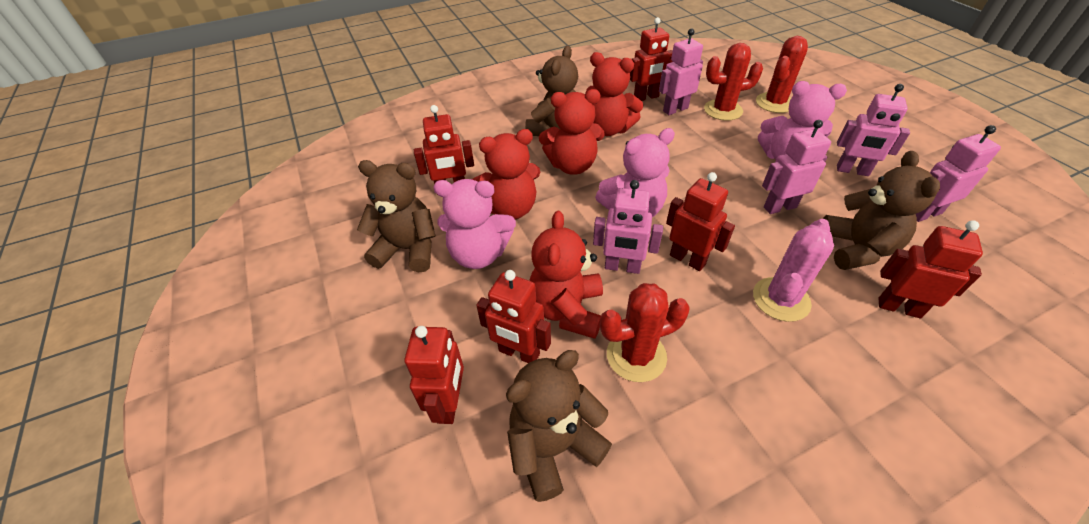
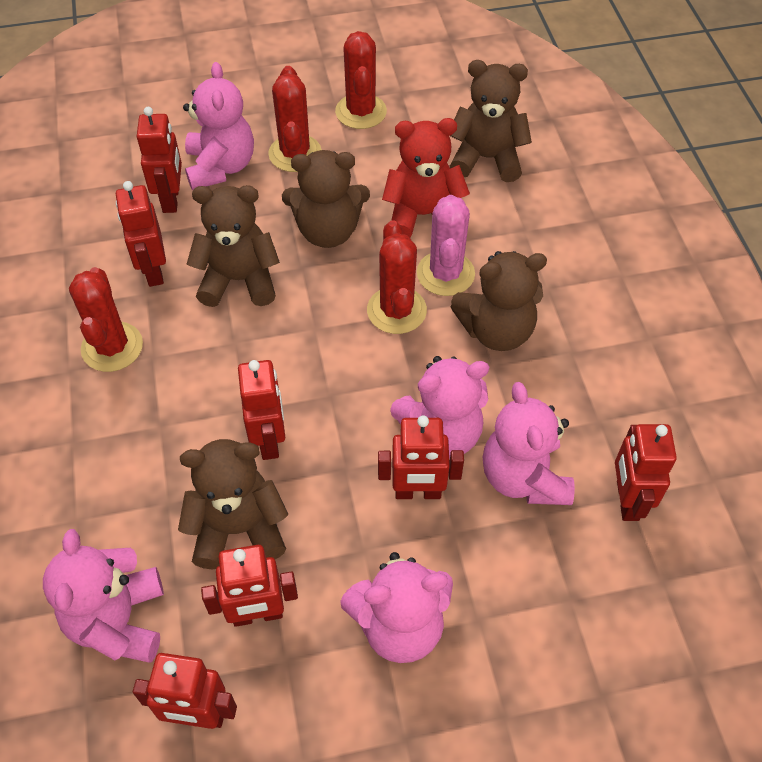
brown teddy bear: [357,160,435,273] [506,350,612,502] [525,46,578,136] [823,151,940,270] = 4 -> [178,439,288,570] [187,185,280,307] [282,150,370,248] [450,60,532,182] [450,251,547,351] = 5
pink robot: [593,180,663,274] [659,28,703,115] [762,120,831,214] [837,84,910,176] [916,125,1001,222] = 5 -> none = 0
pink teddy bear: [433,179,516,269] [595,128,675,217] [758,81,847,160] = 3 -> [43,529,164,662] [183,62,254,190] [340,552,453,663] [390,356,489,459] [483,382,575,505] = 5
red cactus: [600,283,690,382] [704,43,763,121] [756,36,808,113] = 3 -> [69,267,143,372] [268,66,322,172] [335,31,387,129] [367,220,427,334] = 4
red robot: [404,326,464,424] [414,105,474,195] [476,270,551,363] [630,17,673,101] [666,172,735,271] [879,220,983,318] = 6 -> [116,181,166,287] [133,653,237,729] [137,107,182,213] [201,545,298,627] [238,360,285,460] [378,415,464,499] [615,424,677,521] = 7
red teddy bear: [472,129,540,219] [529,211,603,339] [539,89,605,175] [585,52,643,136] = 4 -> [382,118,470,237] = 1

